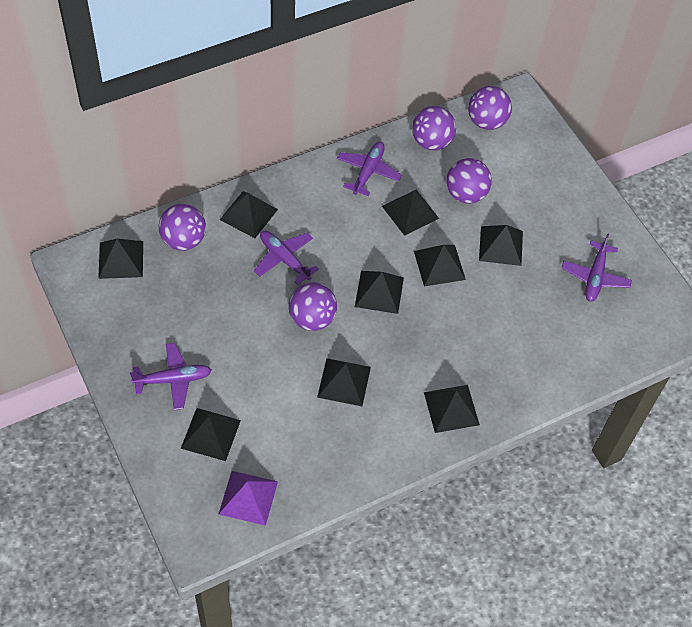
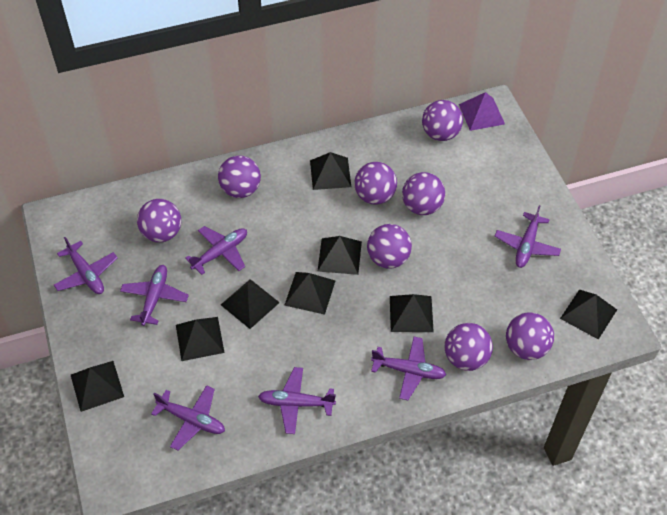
black pyramid: [98,239,143,279] [181,408,241,461] [220,191,278,238] [317,358,371,406] [355,271,404,314] [382,190,439,236] [414,245,466,286] [424,385,480,433] [479,225,523,266] = 9 -> [71,361,124,412] [176,317,225,361] [221,279,280,329] [284,272,335,315] [310,152,351,190] [318,236,362,275] [390,294,434,332] [560,290,617,340] = 8
purple ball: [159,204,206,251] [289,282,337,331] [412,106,456,150] [446,158,492,204] [468,86,512,130] = 5 -> [137,199,181,242] [218,155,261,198] [354,162,397,205] [367,224,412,269] [402,172,445,215] [422,100,463,141] [445,323,493,371] [506,312,554,360] = 8
purple plane: [130,343,212,410] [254,231,319,285] [337,142,402,196] [562,233,632,302] = 4 -> [54,237,118,294] [120,265,189,326] [151,385,225,451] [185,226,247,275] [258,367,336,434] [371,337,446,400] [494,205,561,268] = 7

